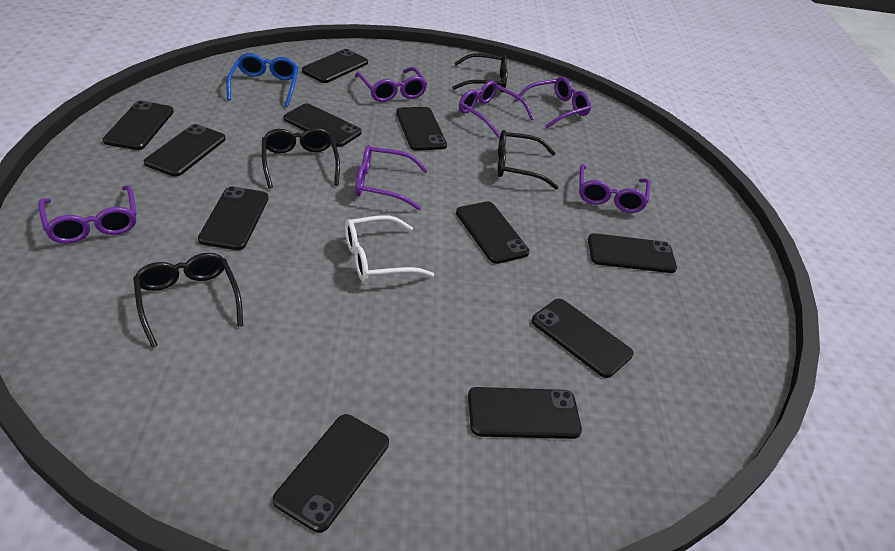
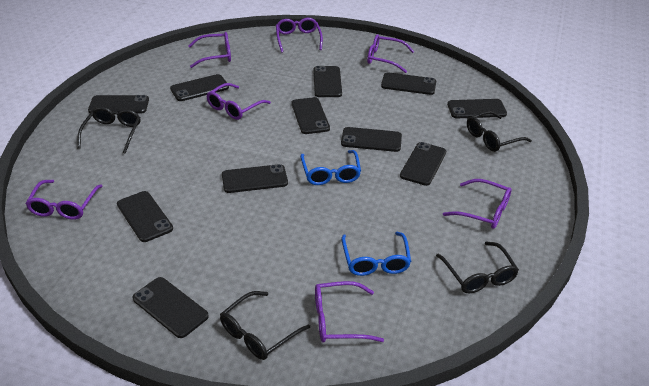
blue glasses: [226,53,298,107] = 1 -> [300,150,361,185] [341,232,411,276] = 2
purple glasses: [38,185,136,244] [355,67,427,102] [355,145,428,210] [459,80,534,139] [514,77,591,129] [579,164,650,213] = 6 -> [25,180,102,220] [188,32,231,68] [206,83,271,120] [276,18,323,53] [315,281,384,343] [367,34,415,73] [443,179,512,229] = 7
white glasses: [345,215,434,282] = 1 -> none = 0

